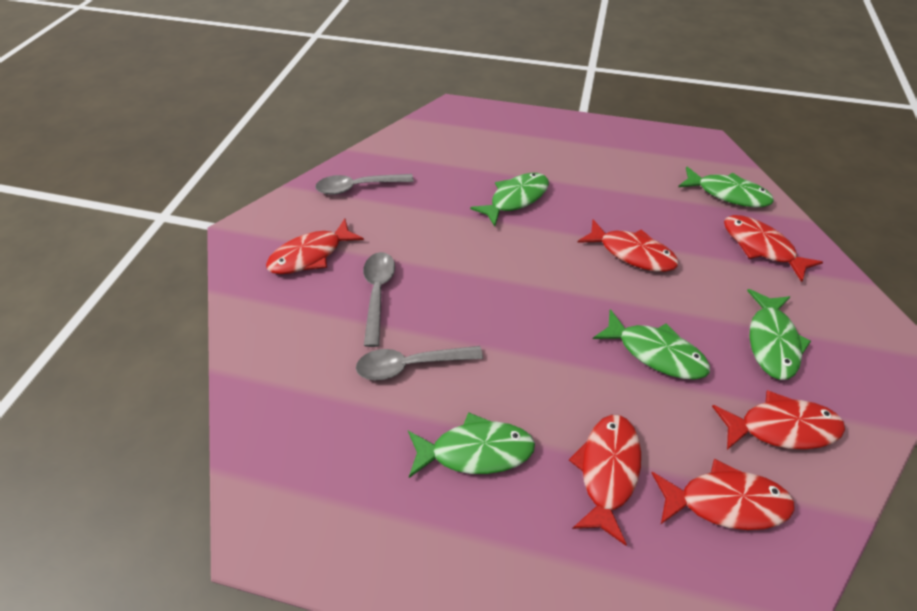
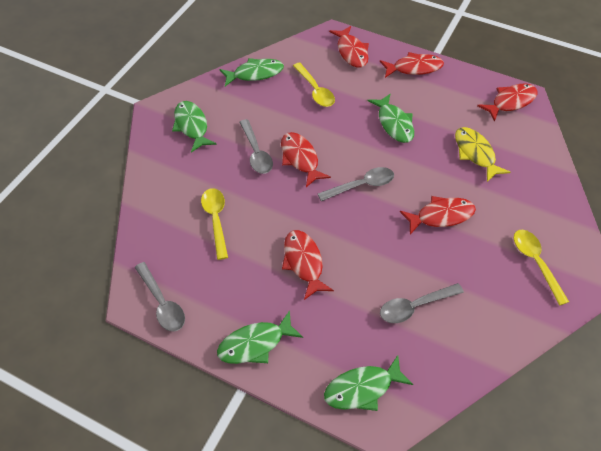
grey spoon: [315,174,414,195] [356,346,483,380] [363,252,395,347] = 3 -> [135,262,185,331] [239,119,273,174] [318,167,394,201] [380,283,464,323] = 4
yellow fish: none = 0 -> [455,127,510,182] = 1
yellow spoon: none = 0 -> [201,188,228,260] [293,63,335,107] [514,230,569,306] = 3

